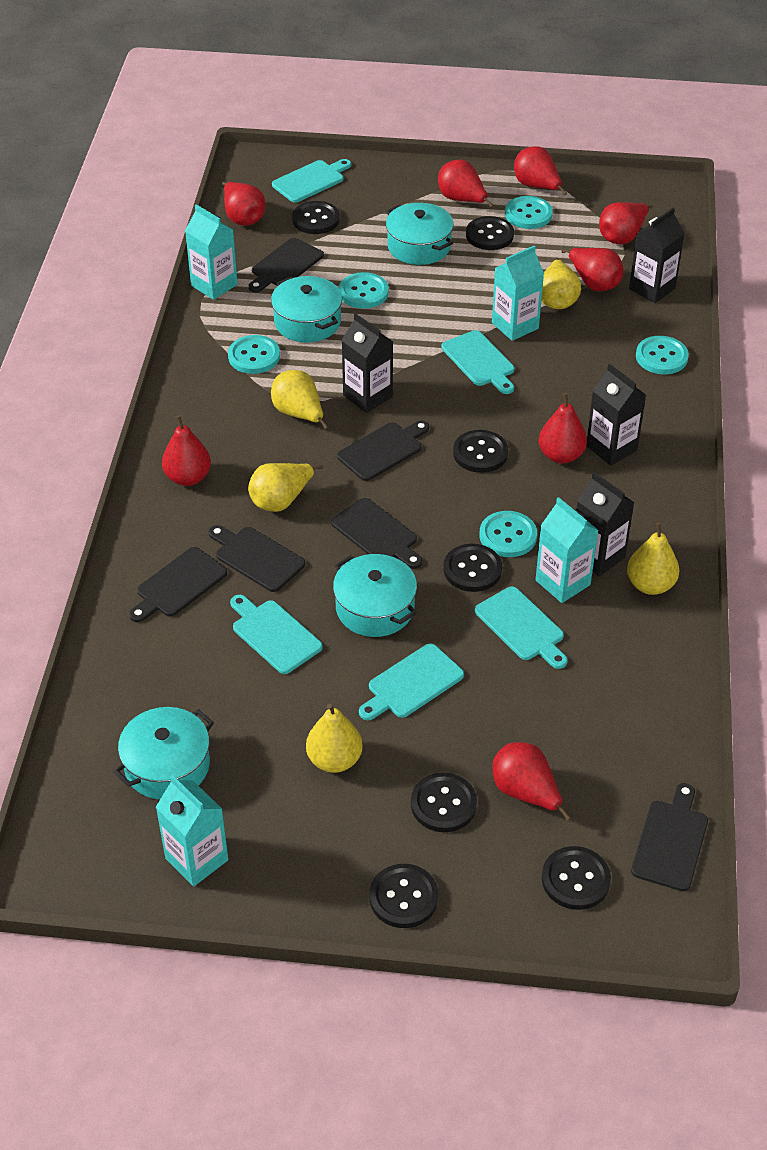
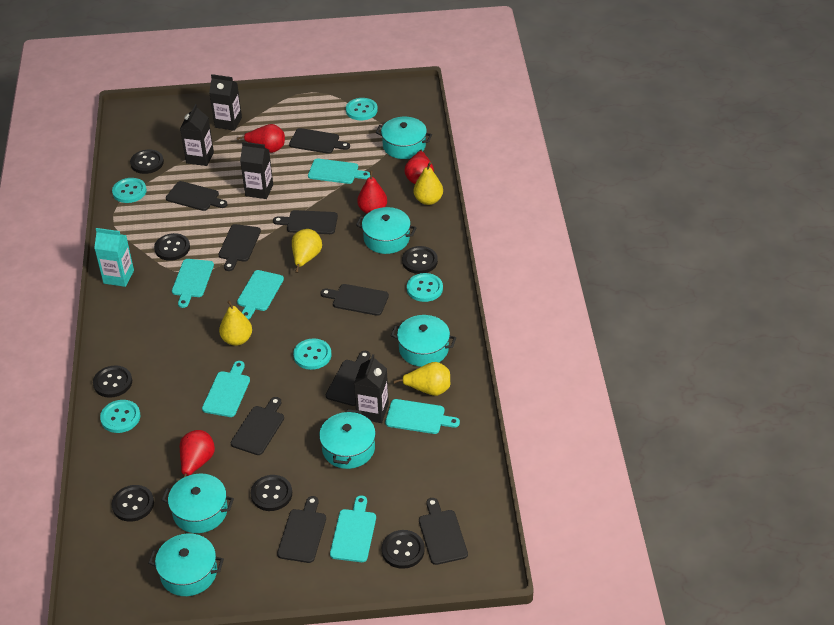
black cutting board: [129,547,227,622] [208,525,305,592] [249,238,324,293] [331,498,422,569] [337,421,429,481] [631,783,708,891] = 6 -> [166,181,228,211] [219,224,261,271] [231,397,284,455] [273,210,338,234] [277,496,326,563] [289,128,350,154] [321,284,389,316] [326,351,370,406] [419,498,468,565] = 9
red pear: [162,415,211,486] [222,182,266,226] [438,160,494,208] [492,742,571,820] [514,146,567,195] [539,393,587,464] [561,248,623,291] [599,202,653,244] = 8 -> [180,430,215,478] [237,124,285,153] [357,170,387,214] [404,149,434,184] = 4
turquoise carton: [156,775,228,887] [185,204,238,300] [492,246,544,341] [535,497,599,603] = 4 -> [94,228,134,287] = 1
turquoise cutting board: [230,595,323,674] [272,159,351,203] [359,644,464,720] [441,330,514,394] [475,586,568,669] = 5 -> [172,259,214,308] [202,361,250,417] [237,270,284,319] [308,158,370,184] [330,495,376,562] [385,399,460,434] = 6
turquoise pot: [114,707,214,799] [271,276,342,343] [333,554,417,637] [386,203,454,265] = 4 -> [149,533,224,596] [162,474,234,533] [319,409,376,469] [356,207,416,254] [376,117,432,159] [391,315,456,367] = 6
yellow pear: [248,463,323,512] [271,370,328,430] [306,704,363,773] [541,258,581,309] [627,523,679,595] = 5 -> [219,300,252,346] [292,229,322,273] [393,362,450,396] [413,162,443,205] = 4

